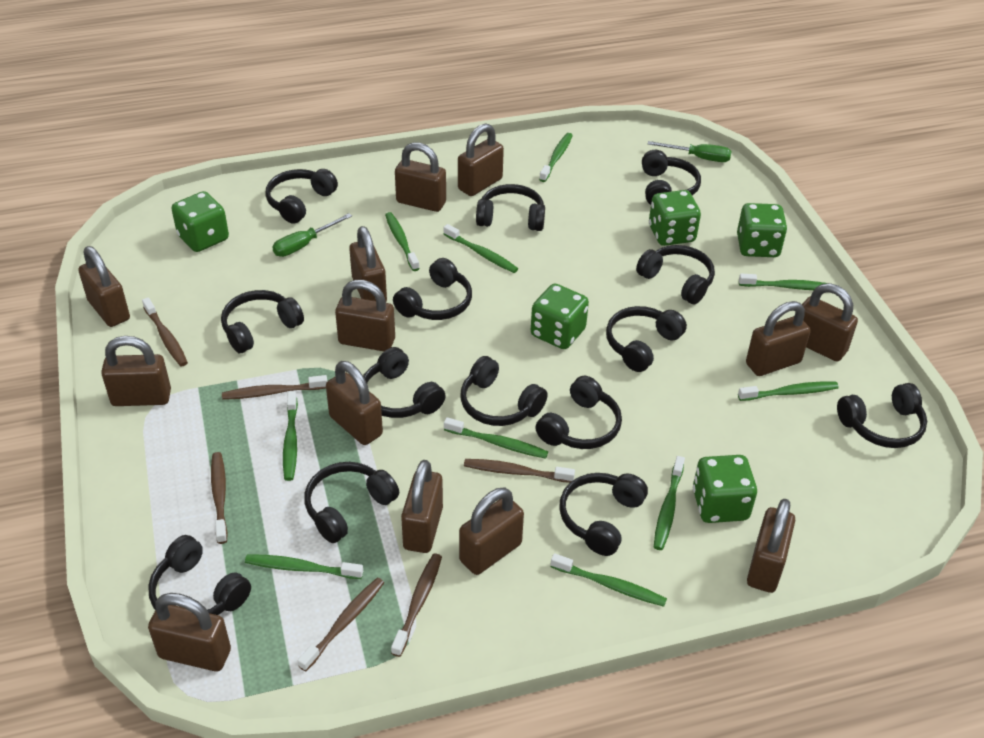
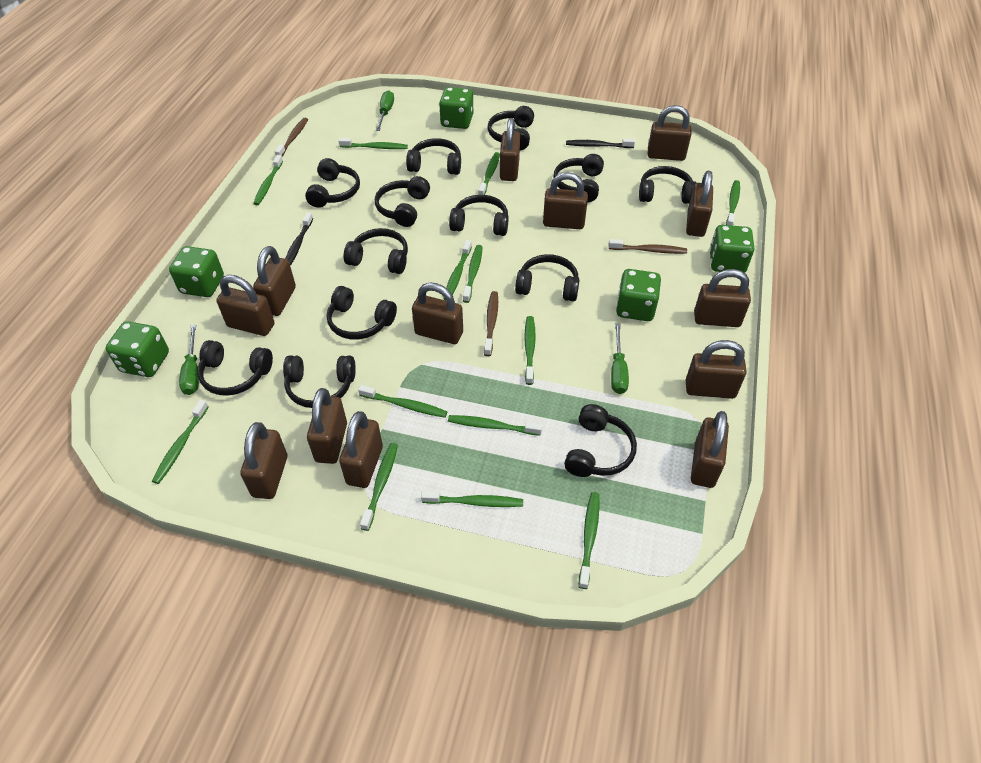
black headphones: [148,535,251,615] [221,290,304,353] [265,169,338,224] [304,462,399,543] [363,347,446,418] [393,258,472,320] [460,356,548,426] [476,184,545,231] [535,376,622,449] [559,473,648,556] [606,306,687,372] [636,245,715,304] [642,150,701,205] [837,383,927,448] = 14 -> [197,340,273,396] [283,355,356,408] [305,158,360,208] [327,286,397,340] [344,228,408,274] [375,176,430,227] [406,138,461,175] [449,195,509,236] [488,106,534,150] [515,254,579,302] [554,154,604,202] [564,404,637,477] [639,166,697,204] = 13
black toothbrush: none = 0 -> [285,212,313,266] [566,138,635,148] = 2
brown toothbrush: [142,297,188,366] [211,452,228,544] [222,375,327,400] [298,577,384,672] [391,554,442,657] [464,459,575,483] = 6 -> [275,118,308,156] [484,291,498,356] [609,239,687,254] = 3
green screwdriver: [272,213,352,257] [648,141,732,162] = 2 -> [179,325,199,395] [376,90,394,131] [611,323,629,394] = 3
green toothbrush: [245,554,363,579] [283,391,298,481] [385,212,420,271] [443,224,518,273] [444,417,548,459] [539,133,573,182] [551,553,667,607] [654,456,685,550] [738,382,839,401] [739,274,827,290] = 10 -> [152,400,208,484] [253,155,283,205] [339,138,408,149] [358,385,447,418] [360,443,398,531] [421,491,523,507] [443,240,472,300] [448,415,542,436] [463,245,483,303] [478,152,500,195] [524,316,536,385] [579,492,599,589] [726,180,740,226] = 13

